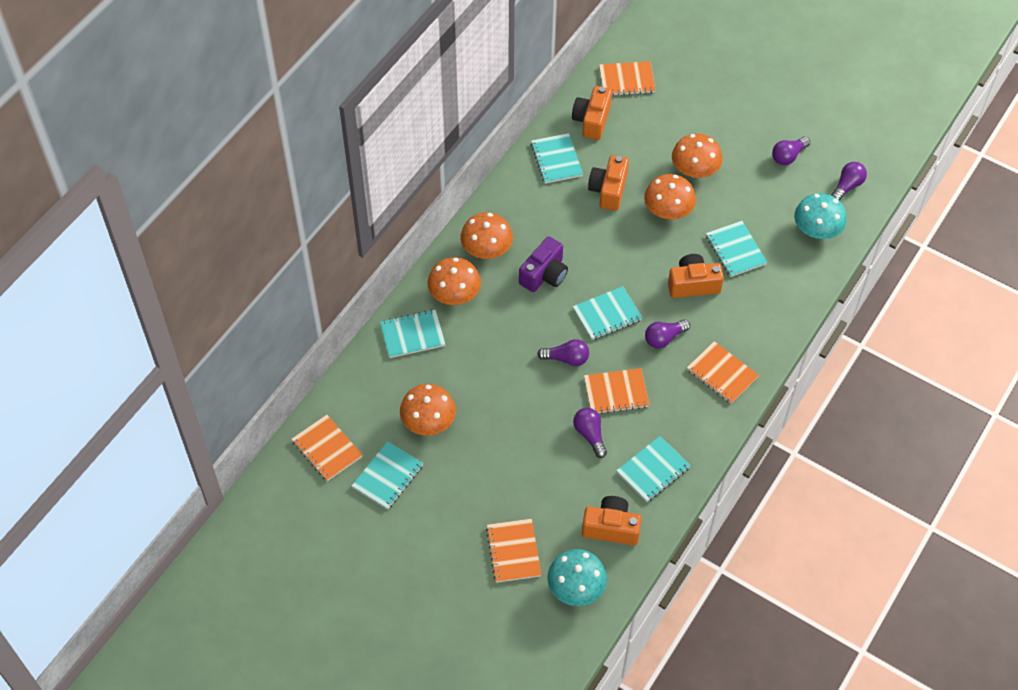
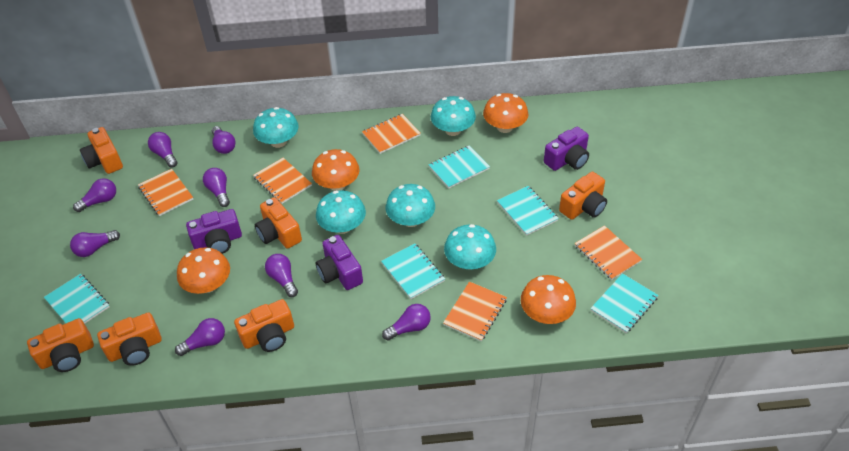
orange camera: [572,86,612,140] [582,496,642,545] [588,155,629,211] [668,254,724,298] = 4 -> [27,318,94,372] [80,127,123,174] [97,312,162,366] [234,299,294,352] [255,197,302,249] [559,172,607,220] = 6
orange mushroom: [400,384,456,436] [428,257,481,305] [461,212,513,259] [644,174,696,219] [672,134,723,178] = 5 -> [177,247,230,294] [312,149,360,191] [483,93,528,133] [521,275,576,324] = 4
purple camera: [519,236,568,292] = 1 -> [186,209,242,254] [316,235,363,290] [544,127,589,171] = 3
purple light bulb: [537,339,589,366] [573,408,607,458] [645,319,690,349] [772,137,811,165] [831,162,867,201] = 5 -> [70,230,120,257] [73,179,116,212] [148,132,177,168] [175,318,225,356] [203,168,230,207] [212,126,235,154] [265,254,298,297] [382,304,431,341] = 8
turquoise mushroom: [547,549,607,606] [794,193,847,239] = 2 -> [253,107,299,148] [316,190,366,234] [386,184,435,227] [431,96,476,136] [444,224,496,269] = 5
turquoise notebook: [352,441,423,510] [380,310,445,358] [531,133,583,184] [573,286,642,340] [616,436,691,502] [706,221,768,277] = 6 -> [44,274,110,324] [381,243,445,299] [429,145,490,189] [497,186,559,236] [590,273,659,333] = 5

